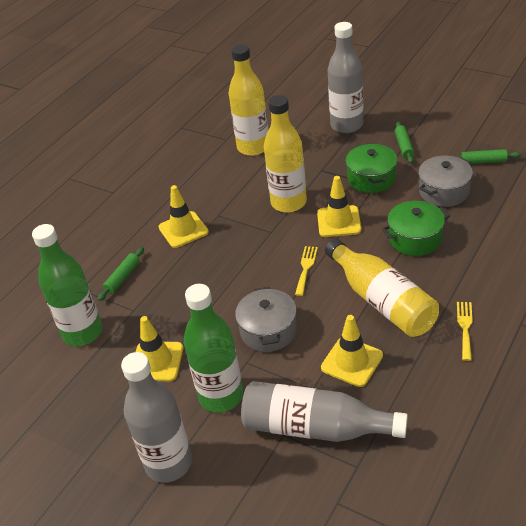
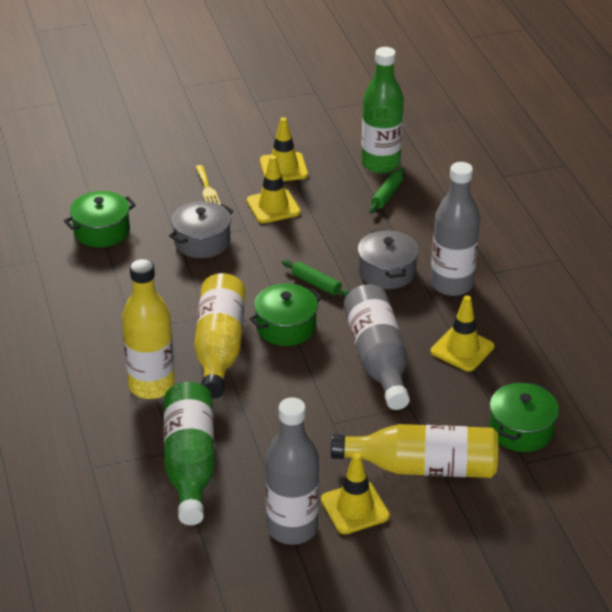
green pot: [345,143,397,193] [382,201,450,256] = 2 -> [64,191,136,247] [249,283,322,346] [489,382,559,452] = 3
green rolling pin: [98,247,144,301] [395,121,414,163] [454,149,521,164] = 3 -> [282,260,350,297] [369,168,405,213] = 2
yellow fork: [295,246,318,296] [457,302,473,361] = 2 -> [195,165,221,205] = 1

